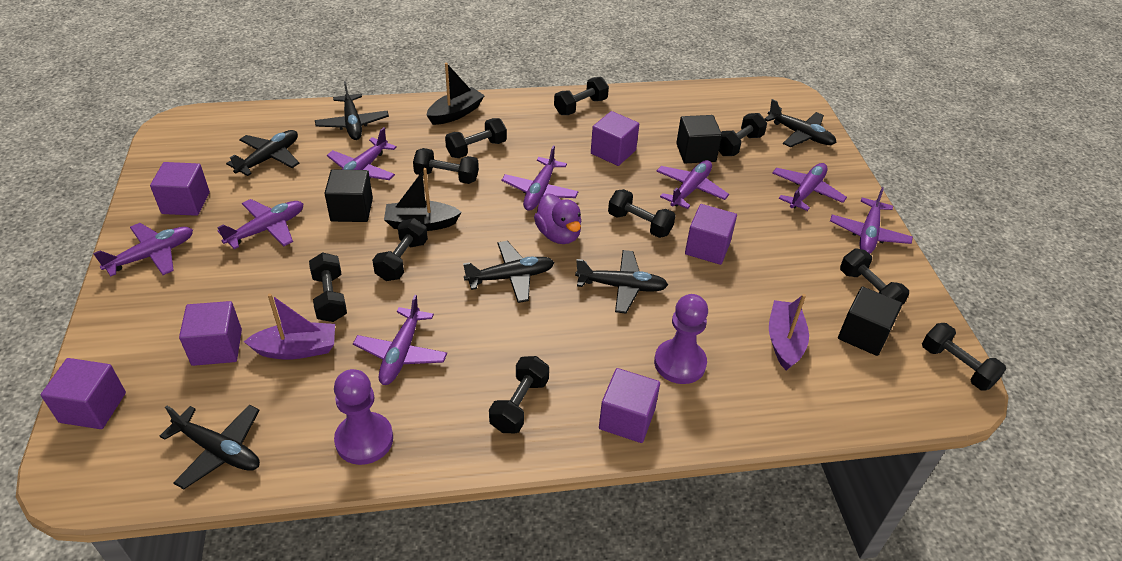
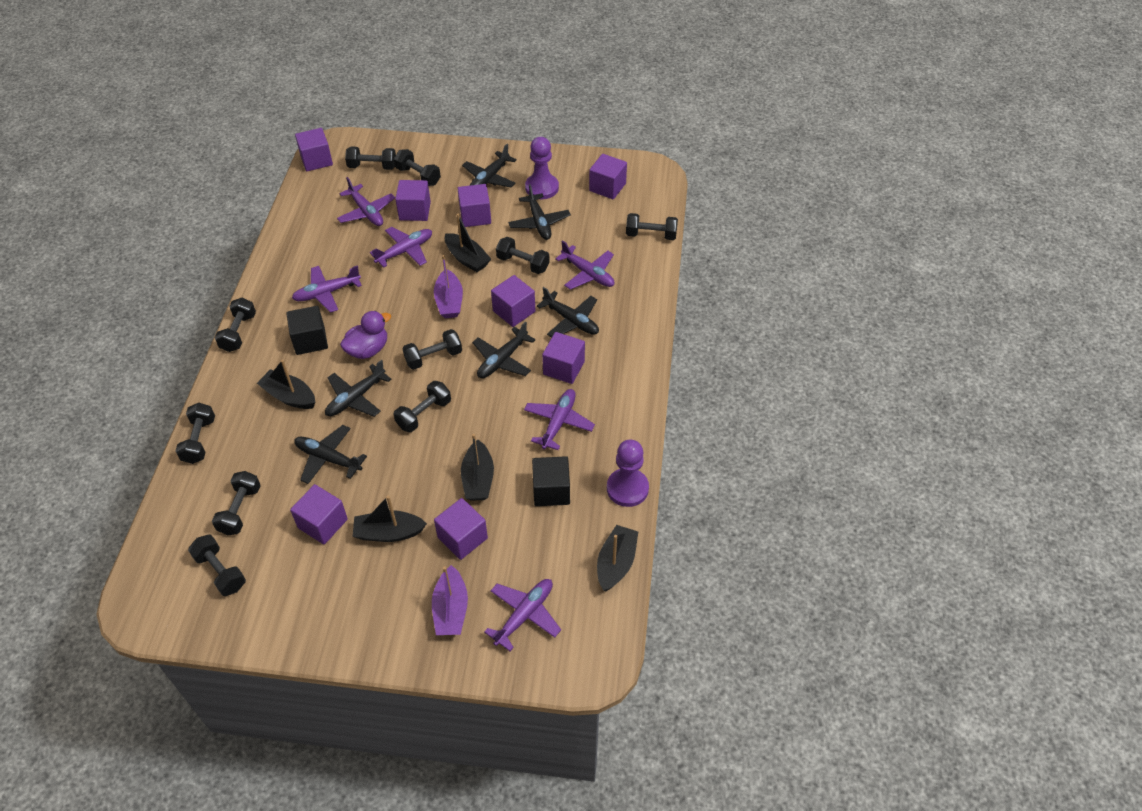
black boat: [384,168,461,231] [426,63,485,125] = 2 -> [257,360,316,409] [353,496,427,542] [445,213,491,272] [461,434,494,501] [597,525,638,592] = 5
black cube: [324,169,373,222] [676,115,722,163] [838,287,902,356] = 3 -> [286,306,328,355] [532,456,570,506] = 2
purple cube: [41,358,126,429] [150,162,210,216] [179,301,242,366] [591,111,639,166] [599,368,660,443] [685,204,737,265] = 6 -> [290,484,348,545] [295,128,333,171] [395,180,431,221] [434,498,488,560] [457,184,491,227] [491,275,535,327] [542,332,585,384] [589,154,627,199] = 8
purple plane: [93,223,193,277] [217,199,304,249] [327,127,397,180] [353,295,447,385] [502,146,578,211] [656,160,729,209] [772,163,847,211] [830,187,913,254] = 8 -> [292,265,362,313] [337,177,395,226] [370,227,432,267] [484,579,561,651] [524,389,595,450] [555,240,615,290] = 6

